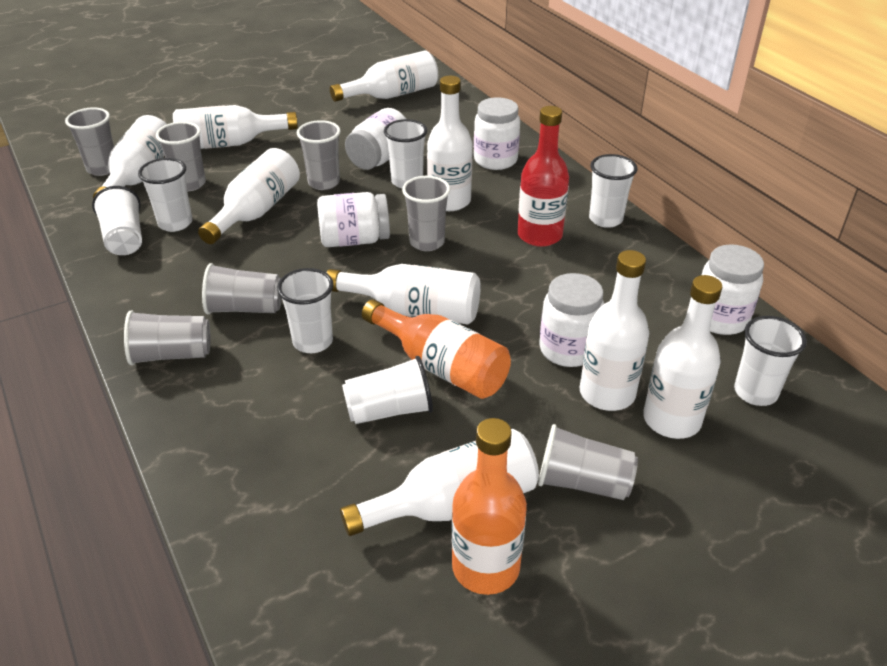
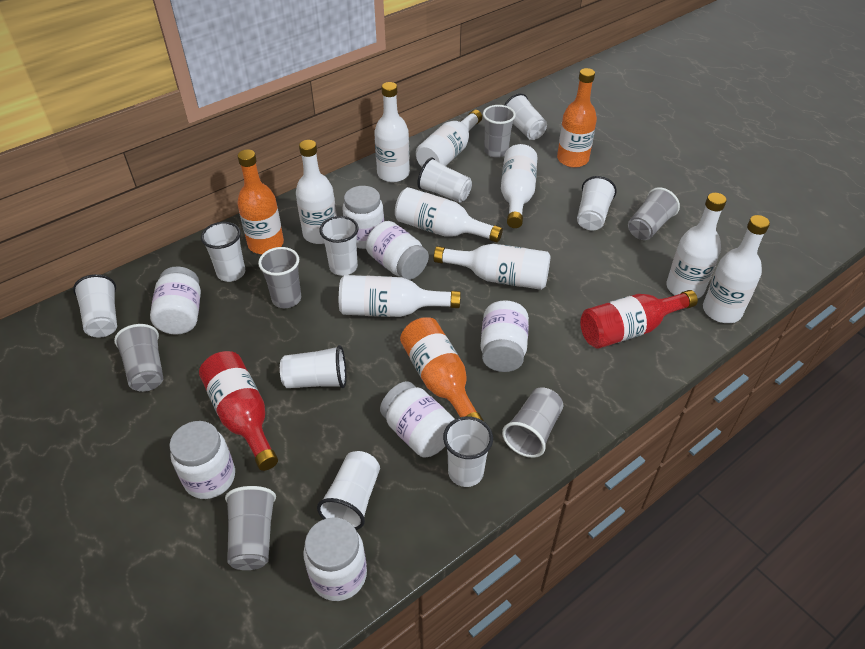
grey cup: [65,107,114,176] [124,310,211,365] [156,122,206,191] [202,263,282,314] [297,120,341,190] [402,176,450,251] [538,424,638,500] = 7 -> [114,324,163,392] [225,486,276,570] [258,247,301,308] [483,105,516,158] [502,387,563,458] [628,187,680,240] = 6
orange bottle: [362,299,511,399] [452,418,527,595] = 2 -> [238,149,284,254] [400,317,484,421] [557,68,597,168] = 3
red bottle: [517,106,569,247] = 1 -> [199,351,278,471] [580,290,698,349] = 2
white cup: [92,186,142,255] [138,158,193,232] [277,268,333,353] [342,356,433,424] [384,119,427,188] [589,154,637,228] [734,316,807,406] = 7 -> [73,274,117,338] [201,222,245,282] [280,345,346,388] [317,451,380,530] [319,216,359,276] [417,157,472,203] [443,416,493,487] [504,93,547,140] [577,176,617,230] = 9
white jar: [317,192,390,247] [345,108,406,170] [474,97,520,170] [539,273,604,367] [702,244,764,335] = 5 -> [150,266,201,334] [169,421,235,499] [303,517,367,601] [343,186,384,249] [366,221,429,280] [380,381,455,457] [480,300,529,372] = 7

